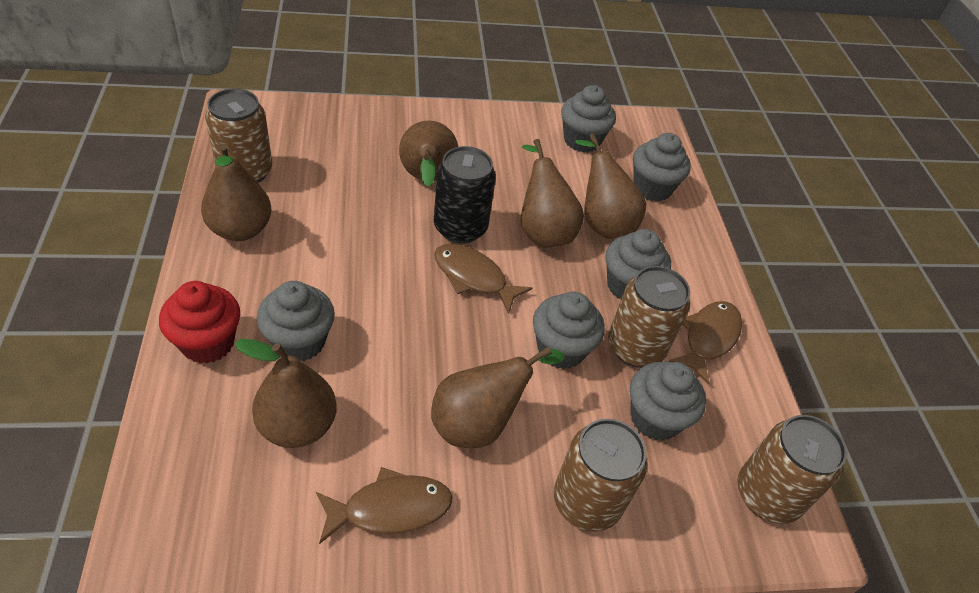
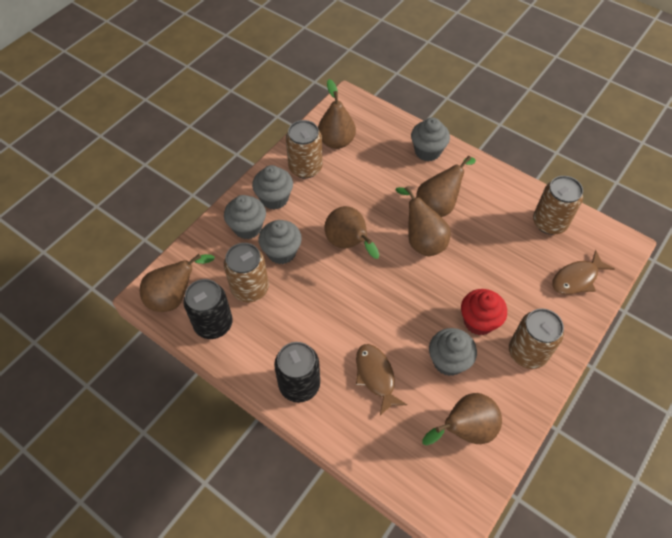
black can: [434,146,496,244] = 1 -> [183,279,233,339] [274,342,320,403] = 2
brown fish: [316,467,453,544] [434,244,532,314] [669,301,742,385] = 3 -> [356,344,407,415] [552,250,614,295] = 2
grey cupcake: [257,281,335,361] [533,291,605,369] [561,85,616,152] [605,229,671,299] [630,362,706,441] [633,133,691,202] = 6 -> [224,195,266,239] [252,165,293,210] [258,220,302,264] [411,117,450,161] [429,328,477,376] = 5

